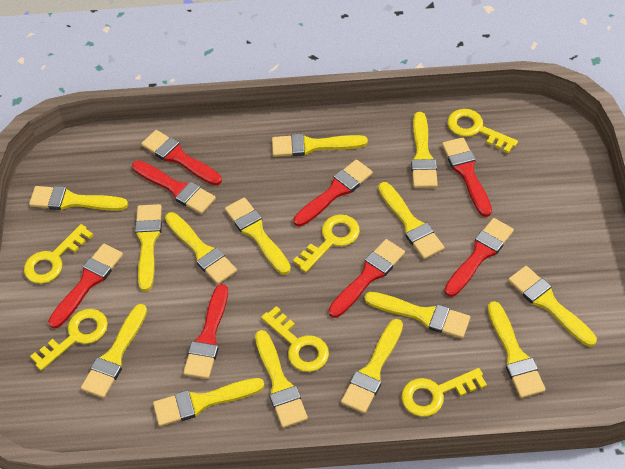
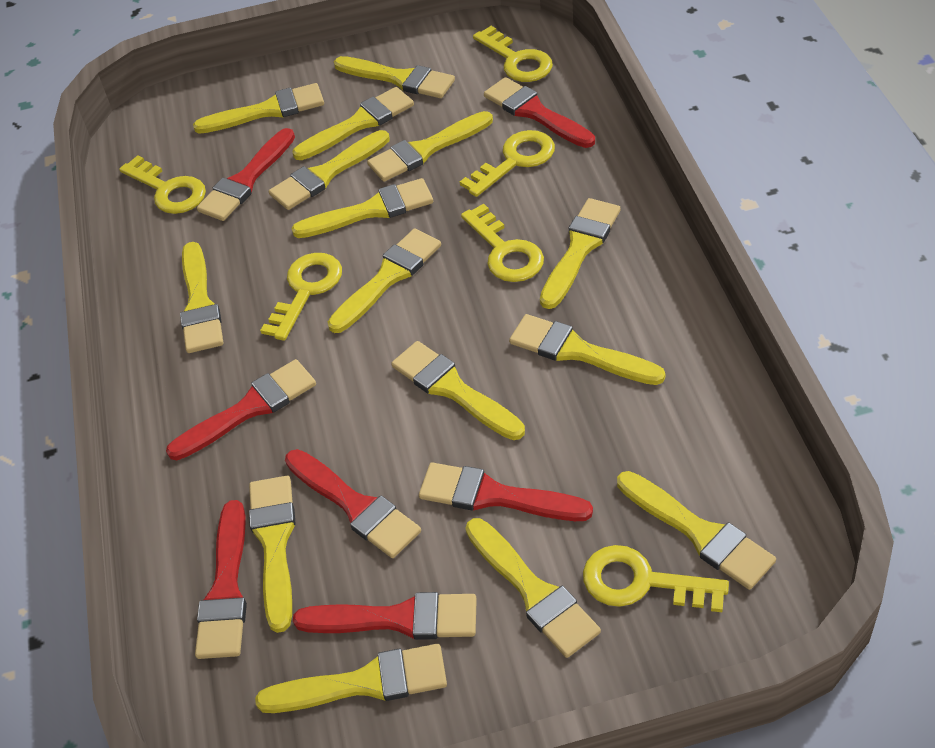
red brush: [48,244,123,329] [132,160,216,214] [141,130,222,186] [183,284,228,379] [293,159,373,227] [328,239,405,318] [442,137,492,217] [444,218,514,297] = 8 -> [166,359,316,460] [195,500,247,659] [197,128,295,221] [285,449,421,558] [293,592,477,640] [419,462,593,521] [484,77,595,148] = 7
yellow brush: [29,186,128,211] [81,304,147,398] [135,204,162,291] [153,378,265,426] [165,212,237,284] [225,197,291,275] [255,330,308,428] [272,133,368,157] [341,319,403,414] [365,292,470,338] [378,182,445,259] [411,112,438,188] [488,301,546,398] [508,266,597,346] = 14 -> [180,242,223,353] [193,83,324,134] [249,476,295,633] [255,644,447,713] [269,130,389,210] [291,178,433,238] [292,87,414,160] [328,228,441,333] [334,56,455,98] [367,111,493,182] [391,341,525,440] [465,518,601,658] [509,314,665,385] [540,198,621,309] [617,471,776,590] = 15

